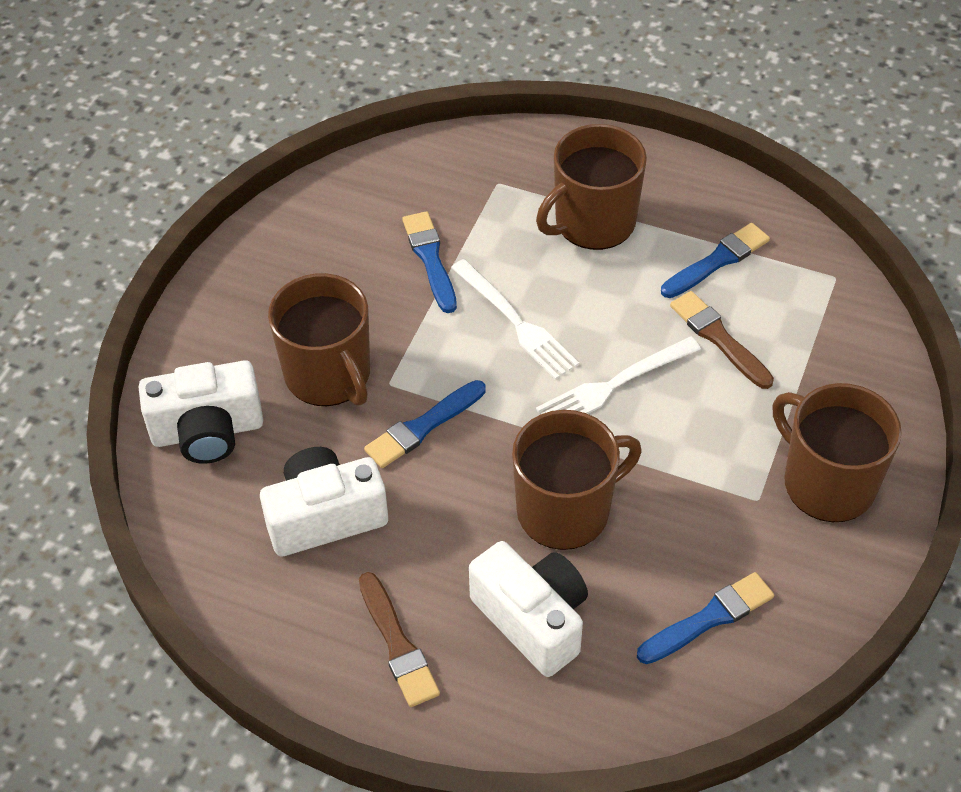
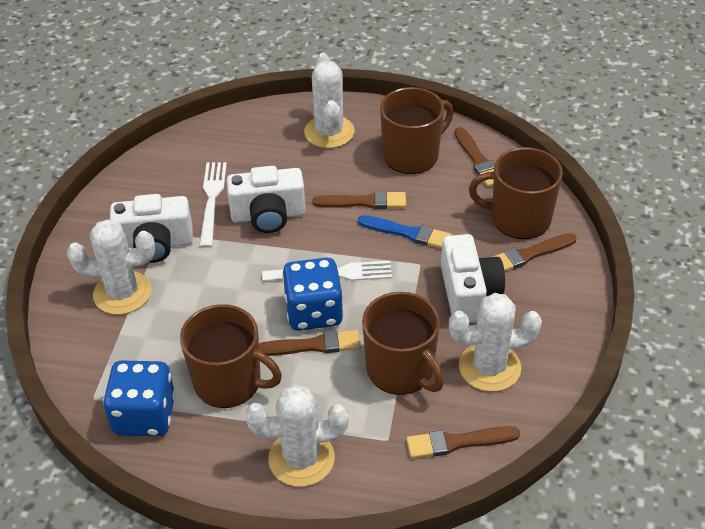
blue brush: [364,380,486,468] [402,211,457,313] [637,572,774,664] [661,223,770,298] = 4 -> [358,215,452,249] = 1
blue dice: none = 0 -> [103,361,175,436] [282,258,344,331] = 2
brown brush: [359,572,440,707] [670,291,774,389] = 2 -> [259,330,361,356] [313,191,406,209] [406,426,520,458] [454,127,495,187] [493,233,577,272] = 5
white cactus: none = 0 -> [67,219,155,315] [246,385,349,487] [304,53,355,148] [449,293,542,392] = 4

